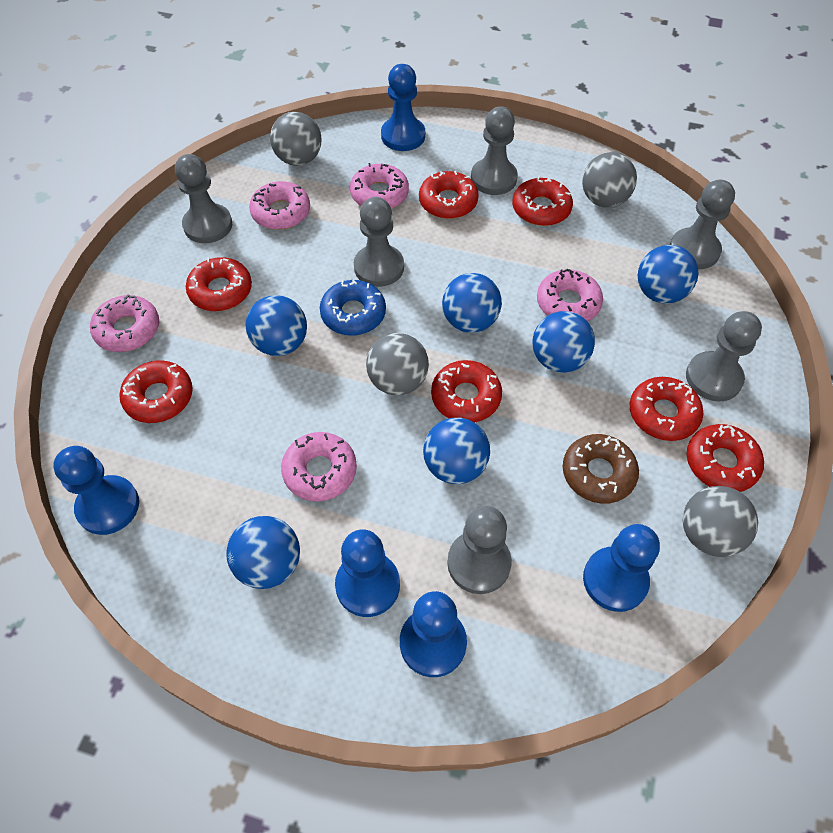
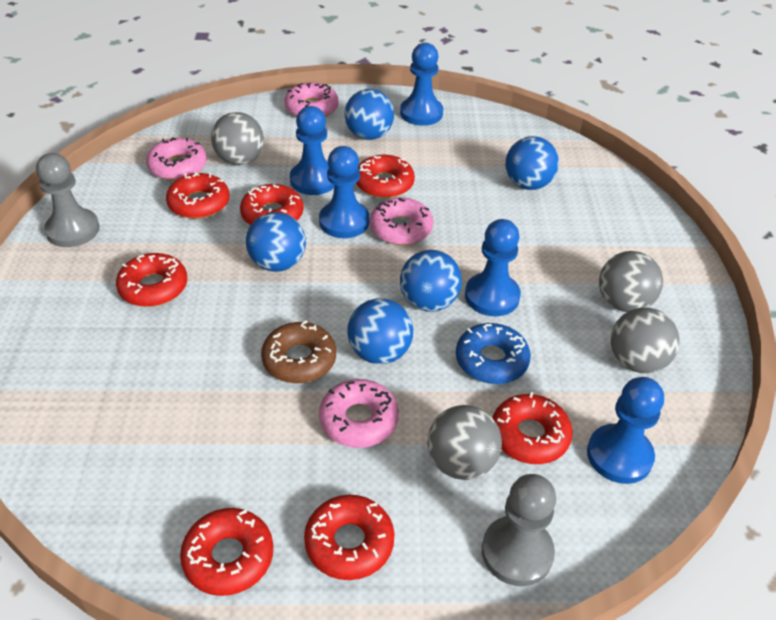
blue ball: [226,516,300,589] [246,295,307,356] [423,418,490,484] [442,273,502,333] [532,311,595,373] [638,245,699,304] = 6 -> [246,212,306,272] [345,89,394,140] [348,298,413,364] [400,250,462,312] [505,136,559,190] = 5
grey pawn: [175,154,232,243] [354,197,404,287] [447,506,512,594] [471,107,518,195] [670,180,735,269] [686,311,762,401] = 6 -> [36,153,100,247] [482,474,556,586] = 2
pink donut: [90,295,159,352] [249,181,310,230] [281,432,357,501] [350,163,409,208] [537,269,603,321] = 5 -> [146,137,207,180] [285,82,339,117] [319,379,399,448] [370,197,433,245] = 4

